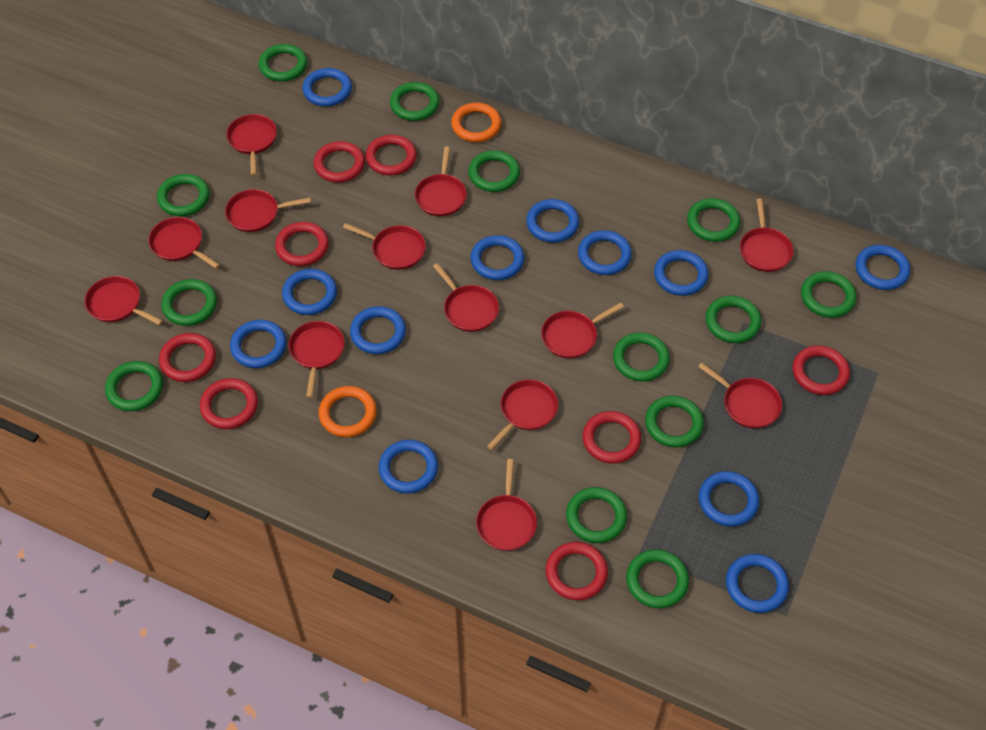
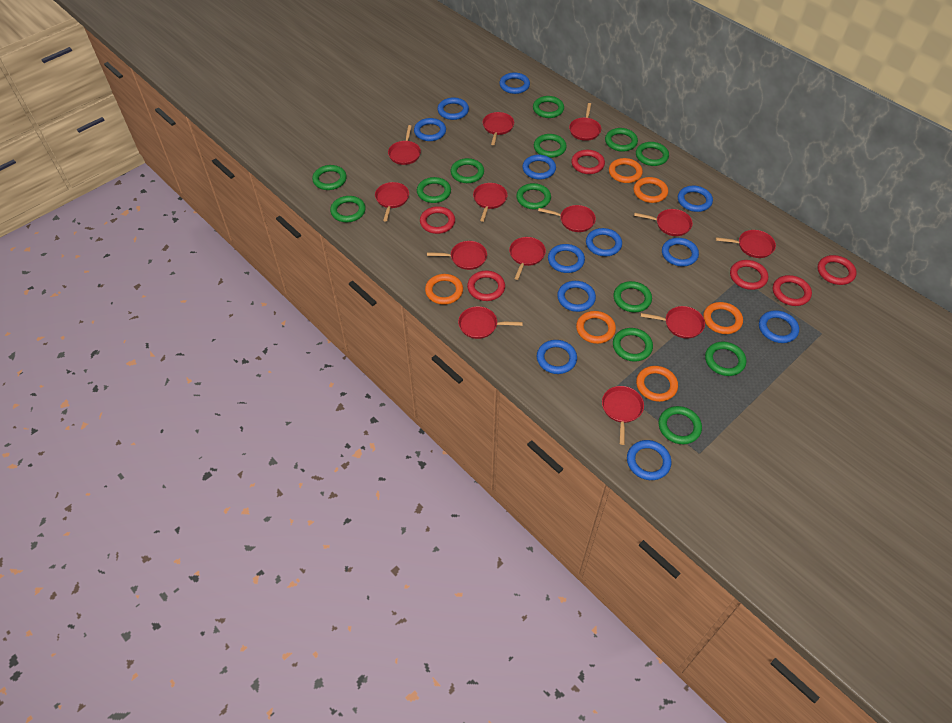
orange ring: [319,386,377,437] [451,103,502,142] = 2 -> [425,274,463,305] [576,311,616,344] [609,158,643,183] [634,177,668,203] [636,366,678,402] [703,302,743,334] = 6
red ring: [159,333,216,382] [200,378,258,429] [275,222,329,266] [314,141,365,182] [365,135,417,176] [546,542,608,600] [582,411,641,464] [793,345,850,395] = 8 -> [420,206,455,234] [467,271,505,301] [571,150,605,174] [730,260,768,290] [773,275,812,306] [818,255,857,285] = 6

